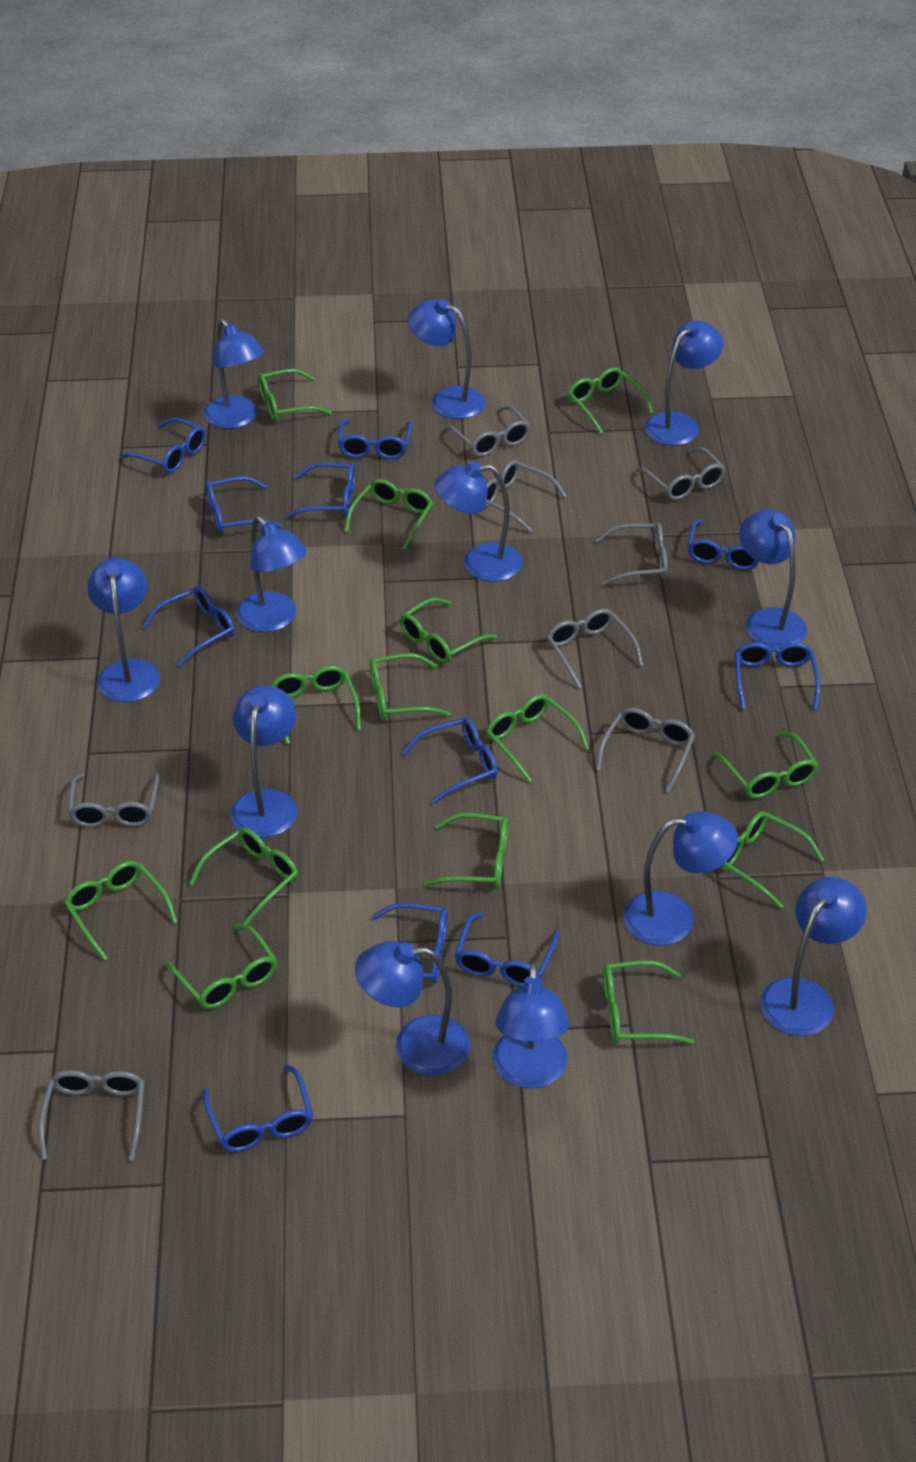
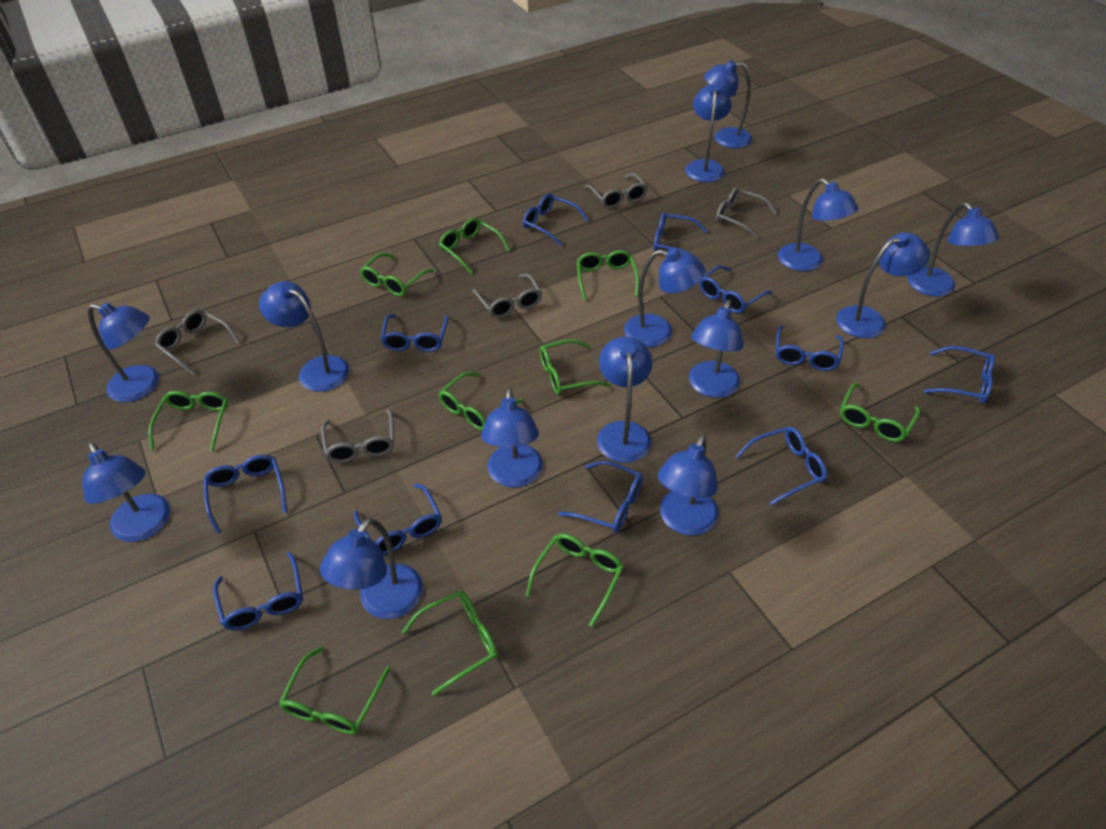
blue lamp: [87,558,160,702] [204,319,264,429] [230,686,297,838] [236,516,307,632] [355,941,470,1076] [408,299,486,419] [434,462,523,582] [493,962,569,1089] [623,811,738,946] [644,321,724,446] [739,510,807,648] [760,877,867,1036] = 12 -> [82,442,170,542] [88,303,159,402] [259,281,350,392] [320,518,423,619] [481,387,543,488] [597,336,652,463] [624,248,705,347] [658,434,719,536] [685,84,731,182] [689,300,743,398] [704,60,752,148] [778,178,859,271] [836,233,930,338] [908,202,999,297] = 14
green glasses: [64,861,177,961] [165,924,277,1009] [189,828,298,925] [258,369,332,421] [270,666,361,744] [344,479,433,550] [370,653,451,720] [400,597,497,663] [424,813,508,888] [486,694,589,782] [568,367,653,434] [603,960,694,1044] [713,732,819,798] [720,811,824,909] = 14 -> [149,391,228,451] [279,646,391,734] [360,253,434,296] [402,591,498,696] [439,218,510,273] [439,372,523,430] [526,533,624,627] [540,339,611,395] [577,250,639,301] [840,383,921,442] = 10
grey glasses: [38,1070,144,1161] [68,772,159,827] [444,406,531,457] [486,460,567,532] [546,609,643,688] [595,523,668,586] [596,708,695,793] [635,447,726,500] = 8 -> [155,310,240,375] [321,409,394,463] [472,274,542,318] [584,173,648,209] [716,187,777,239] = 5

